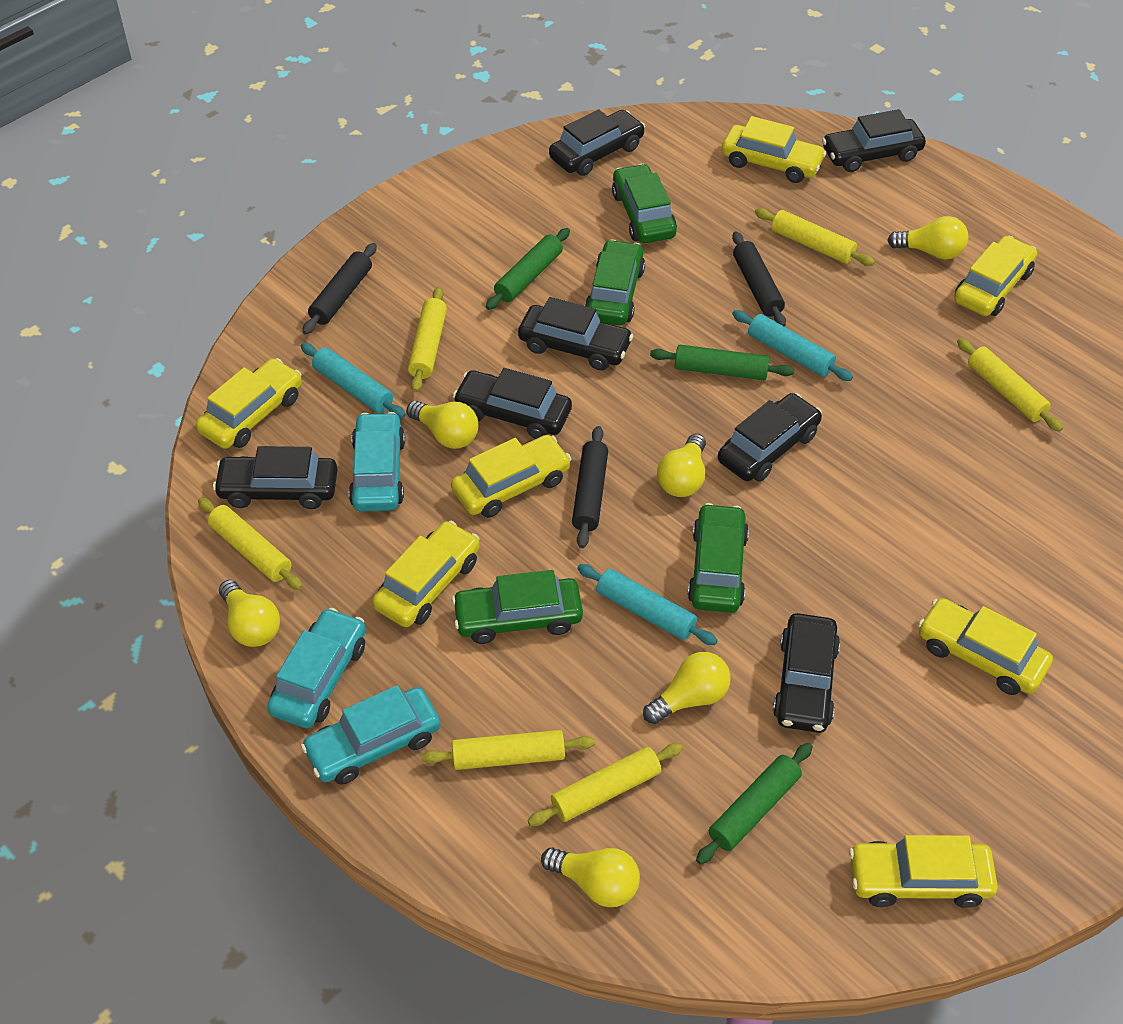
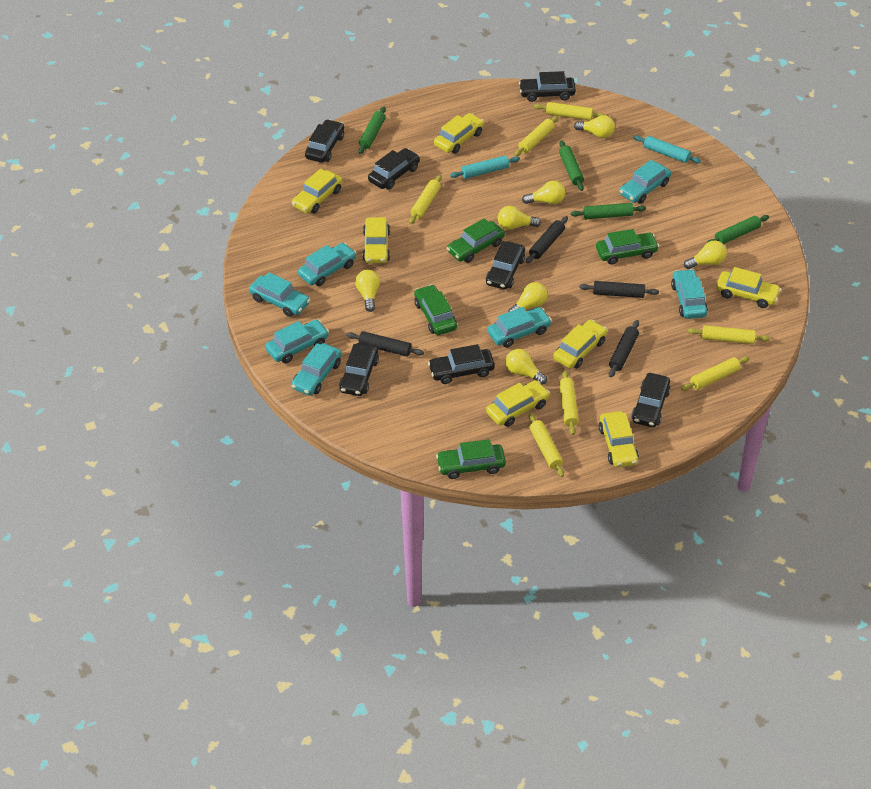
black rolling pin: [302,243,377,335] [572,426,608,548] [732,231,786,327] = 3 -> [346,331,424,356] [526,216,568,263] [580,281,659,298] [609,320,639,378] = 4
green rolling pin: [486,228,570,310] [650,345,794,380] [696,743,813,865] = 3 -> [358,107,386,154] [559,140,584,191] [571,203,646,219] [707,215,769,244] = 4
turquoise car: [267,608,366,728] [301,685,441,785] [349,412,405,512] = 3 -> [249,272,310,317] [265,320,329,363] [291,343,342,396] [298,243,357,286] [488,307,552,348] [619,160,671,204] [671,269,708,319] = 7
turquoise rolling pin: [301,343,406,419] [577,564,718,645] [732,310,853,381] = 3 -> [450,156,520,179] [634,135,701,163] = 2
yellow light bulb: [219,580,280,647] [406,401,478,449] [541,848,640,907] [643,652,731,724] [657,433,706,497] [887,216,968,259] = 6 -> [355,269,380,312] [498,206,541,230] [506,349,547,385] [508,282,548,312] [522,181,565,204] [574,115,615,138] [684,240,727,269] = 7
yellow rolling pin: [198,498,303,590] [408,287,447,392] [421,730,595,770] [527,743,683,826] [755,208,875,266] [957,338,1063,432] = 6 -> [409,175,442,224] [514,116,558,156] [529,413,564,477] [534,102,604,120] [559,370,579,435] [681,356,750,391] [688,325,770,344] = 7

